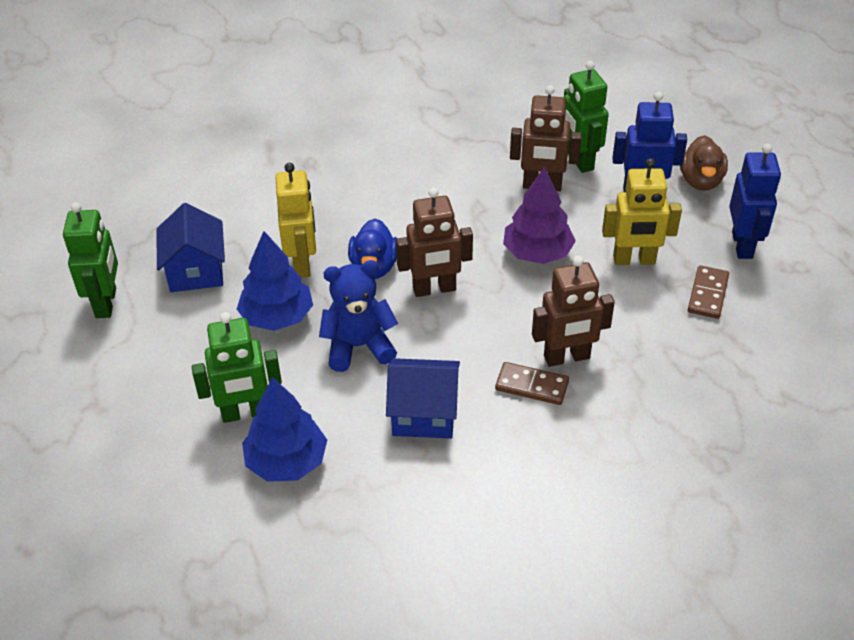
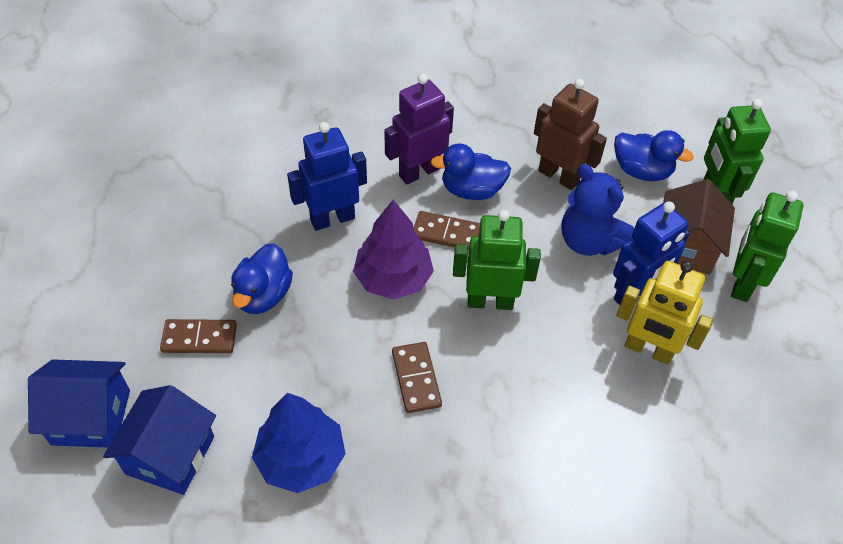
blue duck: [348,218,397,279] = 1 -> [231,243,293,314] [430,144,511,200] [614,130,694,181] = 3
blue tree: [237,231,313,331] [242,377,327,482] = 2 -> [252,393,346,493] = 1
brown domino: [495,362,569,405] [688,265,729,319] = 2 -> [160,319,237,353] [392,342,442,413] [414,211,480,251] = 3
brown duck: [680,135,728,191] = 1 -> none = 0
brown house: none = 0 -> [663,179,735,275] = 1
brown robot: [396,187,473,297] [510,85,582,191] [532,256,615,367] = 3 -> [534,79,607,190] = 1
purple robot: none = 0 -> [384,74,454,184] = 1
yellow robot: [275,163,316,278] [602,158,682,265] = 2 -> [617,261,713,365] = 1

